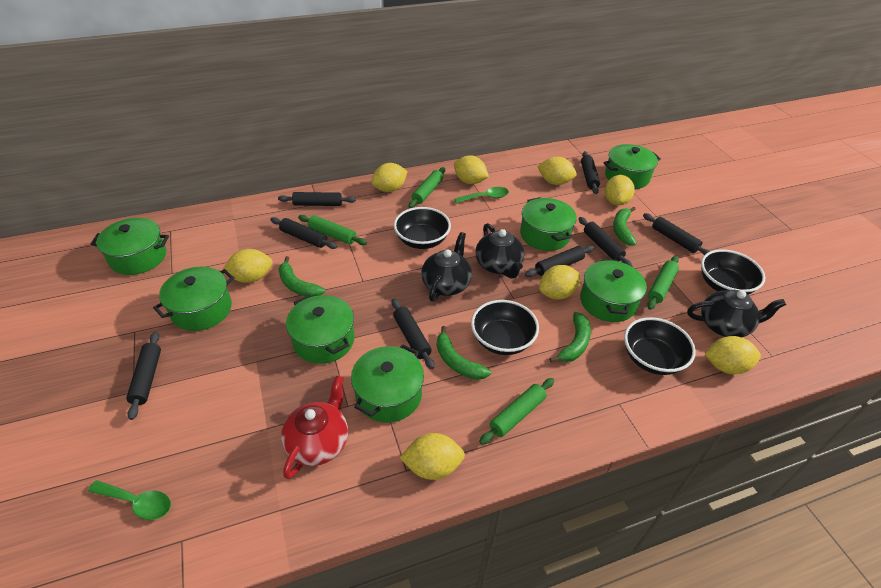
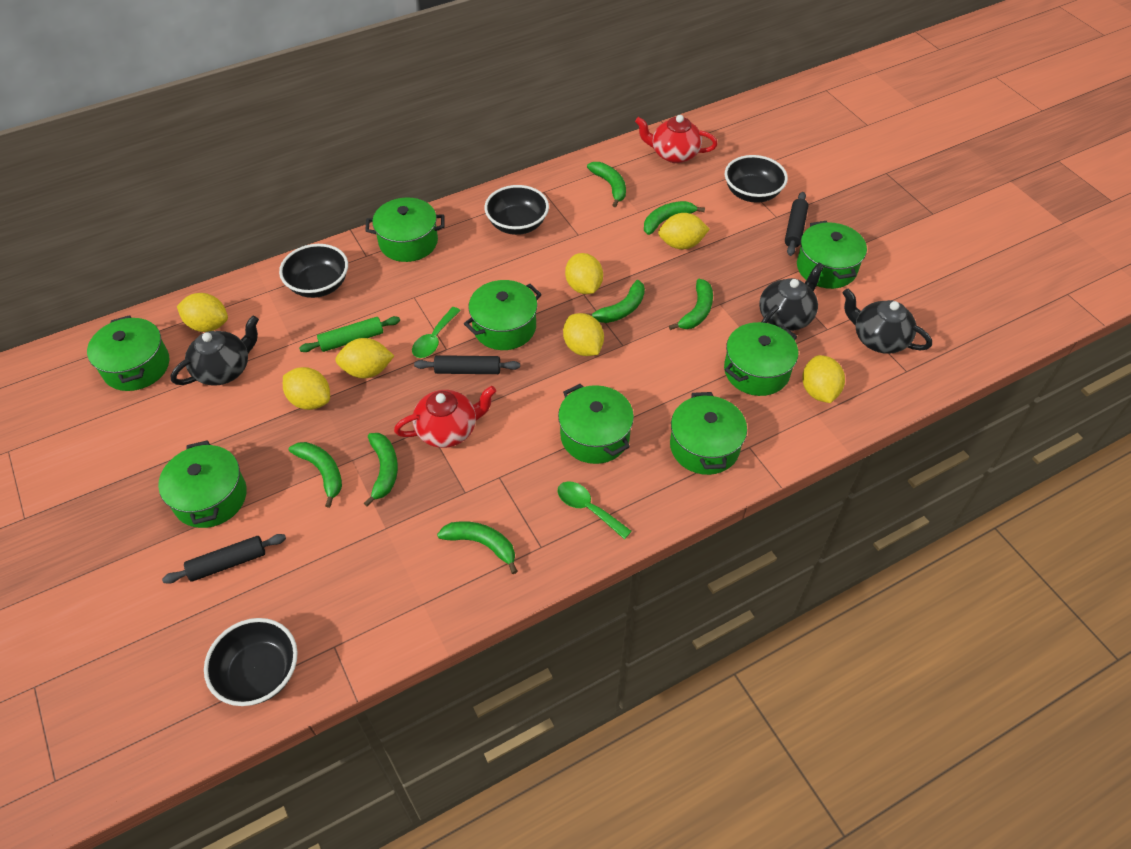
black rolling pin: [126,332,161,420] [270,217,337,249] [278,192,356,206] [392,299,434,369] [525,245,594,277] [579,217,632,267] [581,151,600,194] [643,213,710,255] = 8 -> [162,534,286,584] [414,355,520,374] [785,192,808,256] = 3
green banana: [278,256,325,297] [437,326,491,380] [549,312,591,362] [613,207,636,246] = 4 -> [289,442,342,508] [364,433,398,506] [437,521,518,574] [585,280,645,323] [587,162,626,207] [644,201,705,235] [669,279,713,330] = 7
green pot: [91,218,169,275] [153,266,234,331] [286,295,355,364] [351,344,424,423] [520,197,577,251] [580,259,647,322] [603,144,661,189] = 7 -> [87,315,169,391] [158,440,247,528] [365,198,444,262] [464,280,542,350] [558,384,634,464] [670,392,747,475] [724,322,798,396] [797,221,867,289] = 8
green rolling pin: [298,215,367,245] [409,167,446,208] [479,378,554,445] [647,256,679,310] = 4 -> [299,316,400,352] = 1
red teapot: [281,375,348,479] = 1 -> [394,386,496,448] [635,115,718,163] = 2
yellow lemon: [223,249,273,283] [371,163,408,192] [400,433,465,480] [454,155,489,184] [537,157,577,185] [539,265,580,299] [605,175,635,205] [705,336,761,374] = 8 -> [177,293,228,332] [283,367,330,410] [335,338,394,378] [563,313,604,356] [565,253,603,294] [658,213,710,249] [802,355,845,403] = 7

